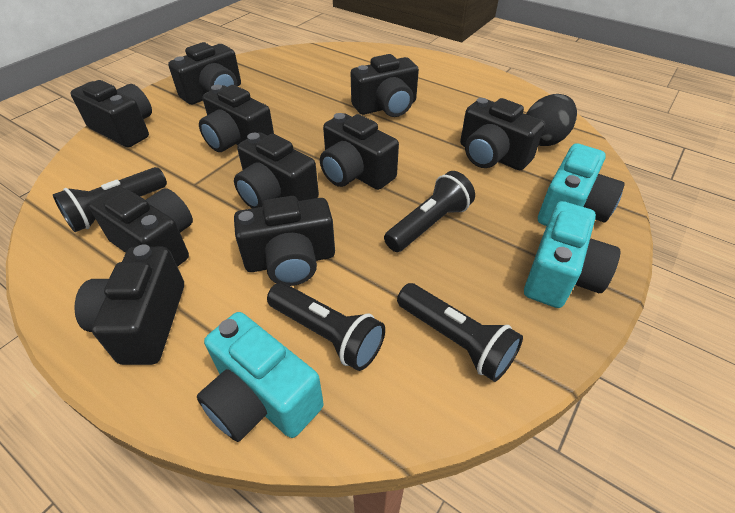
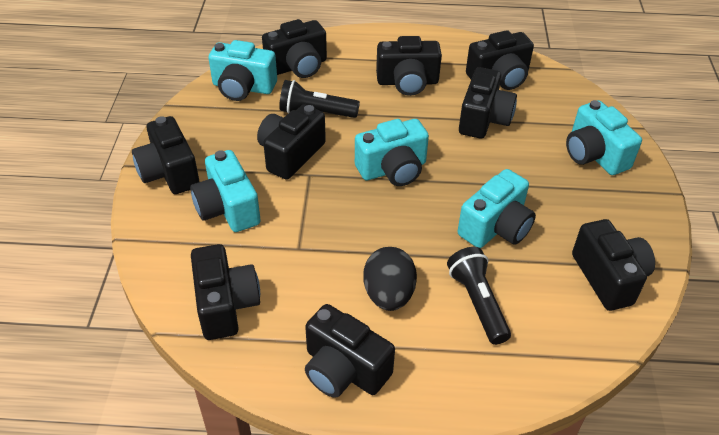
black camera: [70,80,152,147] [74,244,184,365] [89,186,193,267] [168,42,241,105] [199,85,274,152] [234,132,319,208] [234,196,335,286] [320,113,399,190] [351,54,419,117] [460,98,545,170] = 10 -> [132,116,200,194] [191,244,260,340] [257,105,326,180] [262,19,327,78] [305,304,395,398] [376,36,442,96] [459,67,517,139] [466,30,534,90] [572,219,655,311] = 9
black flashlight: [53,167,167,232] [267,283,385,371] [384,171,475,252] [397,283,523,382] = 4 -> [279,80,360,118] [447,247,511,345] = 2
turquoise camera: [197,312,324,442] [524,201,620,308] [538,144,625,226] = 3 -> [190,150,261,232] [208,40,277,101] [355,119,429,186] [458,169,536,248] [566,100,642,175] = 5

